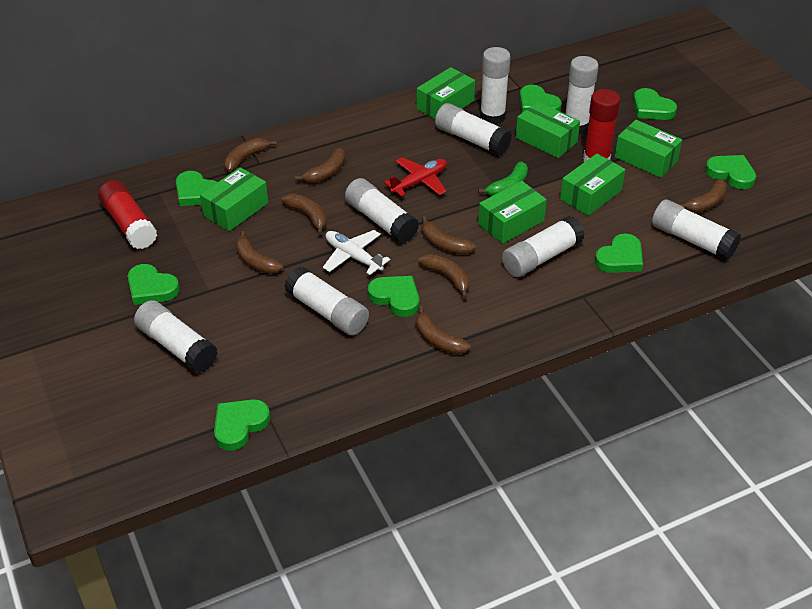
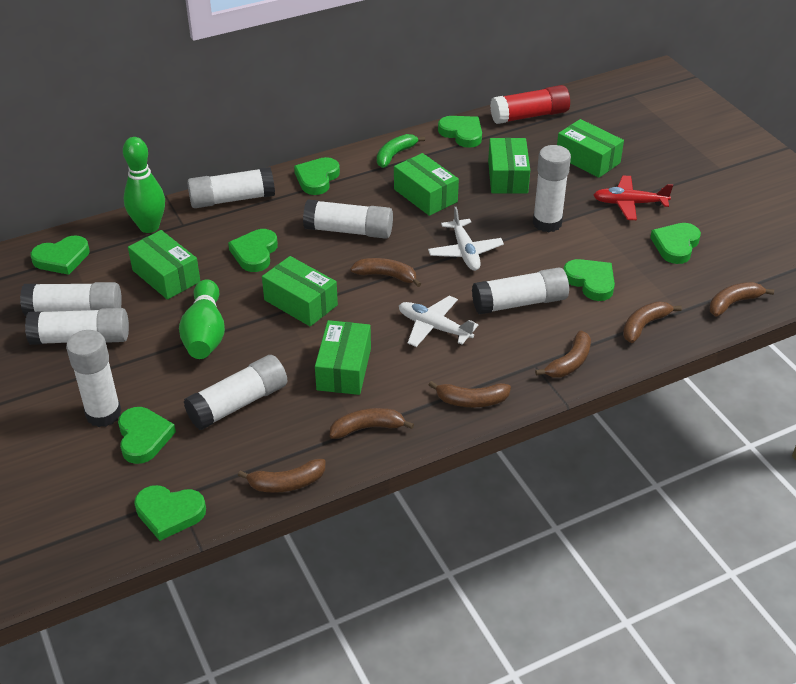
brown banana: [224,138,277,172] [235,231,283,274] [281,194,327,235] [295,148,345,183] [416,306,471,354] [418,254,470,299] [421,216,476,254] [679,179,727,213] = 8 -> [238,459,326,493] [330,408,414,439] [351,258,421,287] [429,381,511,407] [535,331,591,378] [623,301,682,343] [709,282,774,316] = 7
green bowling pin: none = 0 -> [123,137,165,233] [179,279,225,359] = 2
red glue stick: [98,180,157,249] [583,89,621,162] = 2 -> [490,85,570,124] = 1
white plane: [323,230,390,275] = 1 -> [399,296,478,347] [428,207,504,271] = 2

